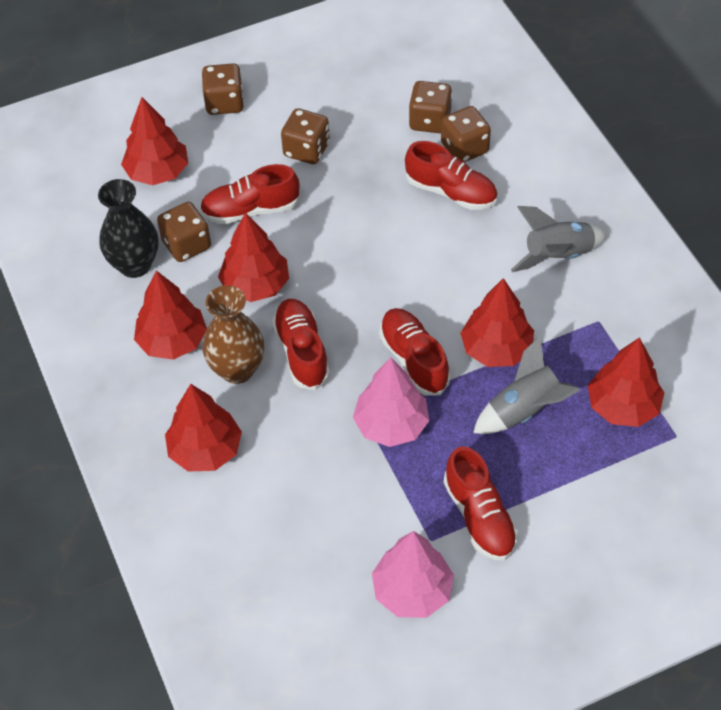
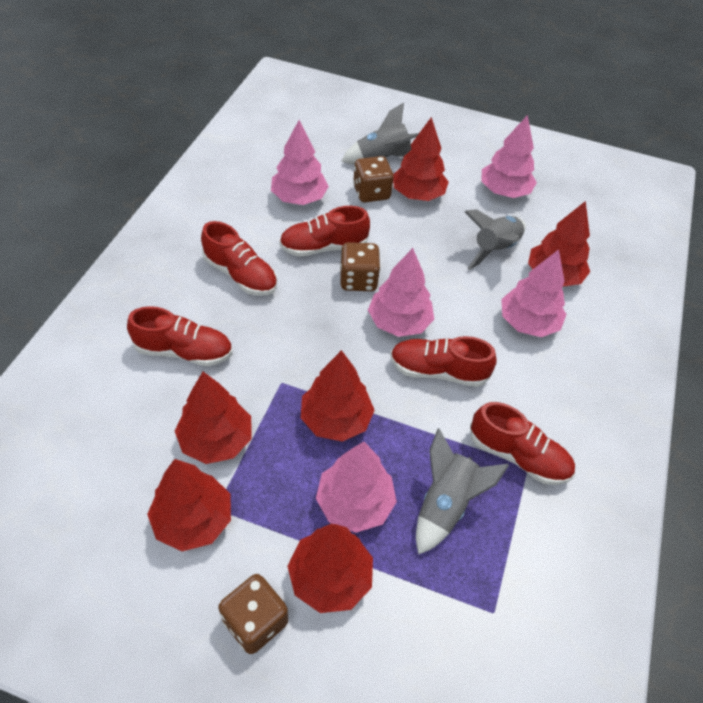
black vase: [98,179,159,278] = 1 -> none = 0
brown dice: [157,202,211,262] [202,63,244,115] [281,108,330,164] [409,81,452,133] [441,106,491,162] = 5 -> [218,574,288,654] [340,242,380,291] [353,156,394,202] = 3
brown vase: [202,285,264,384] = 1 -> none = 0
grey rocket: [473,336,580,434] [511,206,607,272] = 2 -> [341,103,419,164] [416,428,509,555] [465,209,526,270] = 3
pink tree: [353,357,430,447] [372,531,454,618] = 2 -> [271,120,329,205] [316,442,397,533] [368,248,434,337] [481,115,537,198] [501,249,567,337] = 5

